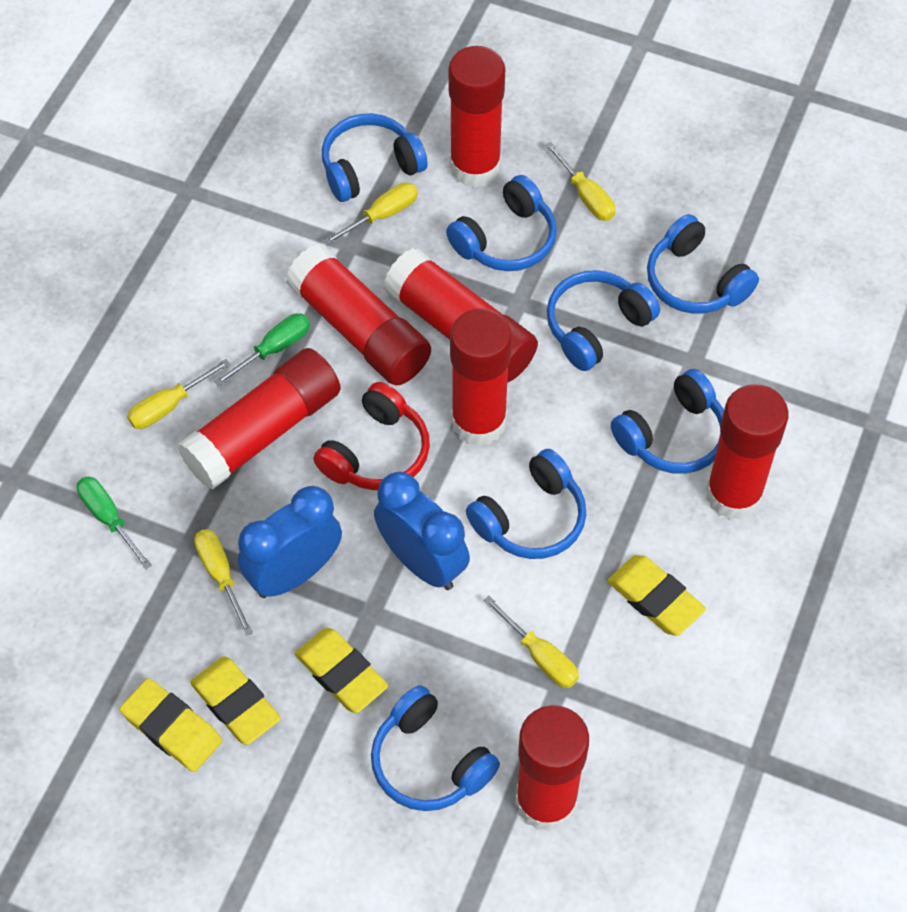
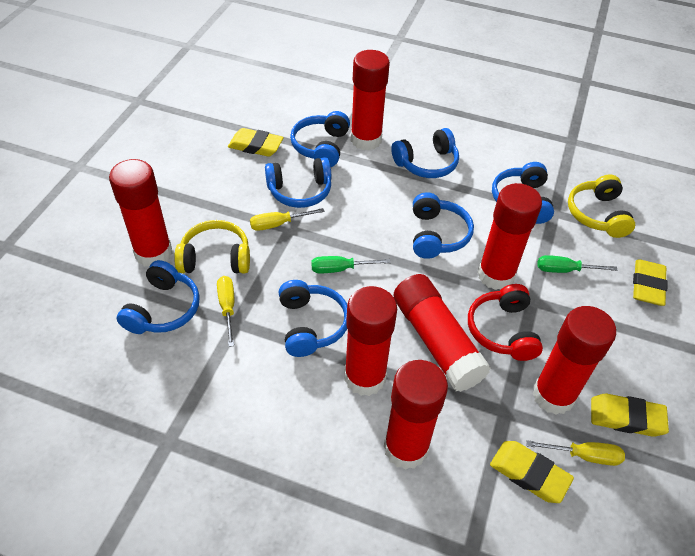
blue clock: [238,486,342,598] [374,472,470,590] = 2 -> none = 0
yellow headphones: none = 0 -> [174,220,250,273] [568,174,635,238] = 2
yellow screwdriver: [127,359,230,429] [194,529,253,636] [323,182,418,245] [483,596,579,688] [545,142,616,221] = 5 -> [217,276,234,347] [250,208,324,231] [527,440,625,466] = 3

